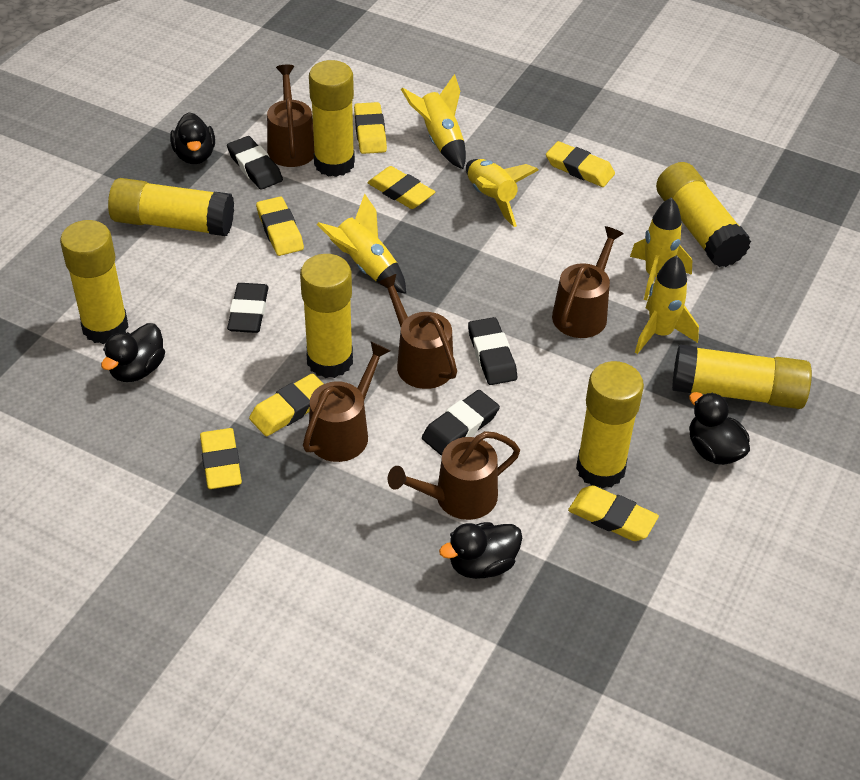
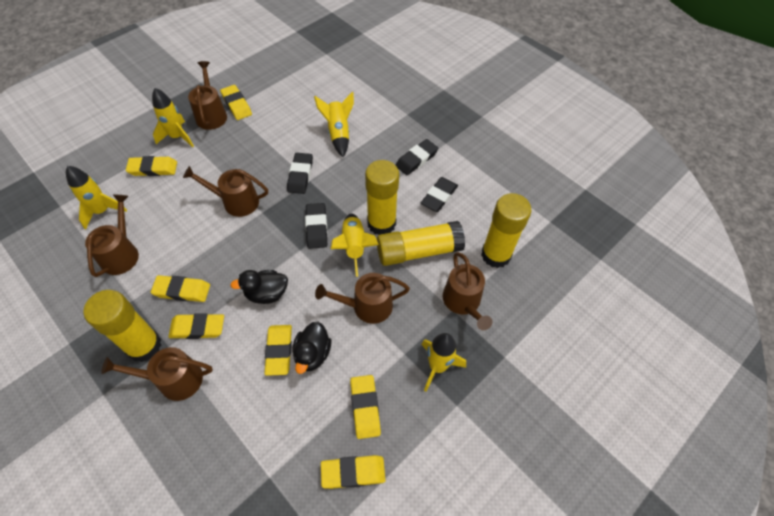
black duck: [101,323,165,382] [170,112,215,164] [439,522,522,579] [689,392,750,465] = 4 -> [230,270,288,304] [292,321,331,374] = 2
brown watering can: [267,65,314,167] [303,342,390,462] [378,274,457,389] [388,431,520,520] [552,226,624,338] = 5 -> [85,194,139,277] [101,347,213,401] [183,166,268,217] [188,61,227,130] [315,273,410,324] [443,252,492,330] = 6
yellow glue stick: [60,220,129,344] [108,178,234,236] [300,254,353,378] [309,60,355,177] [576,361,644,489] [656,162,751,267] [672,345,812,409] = 7 -> [83,290,161,362] [365,160,399,235] [377,221,465,266] [481,193,531,268] = 4

